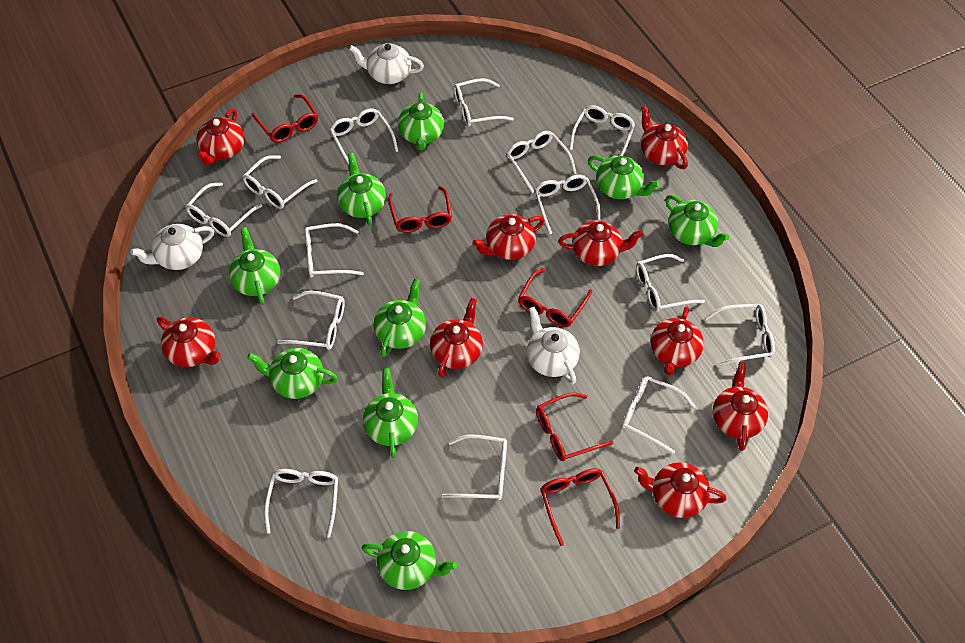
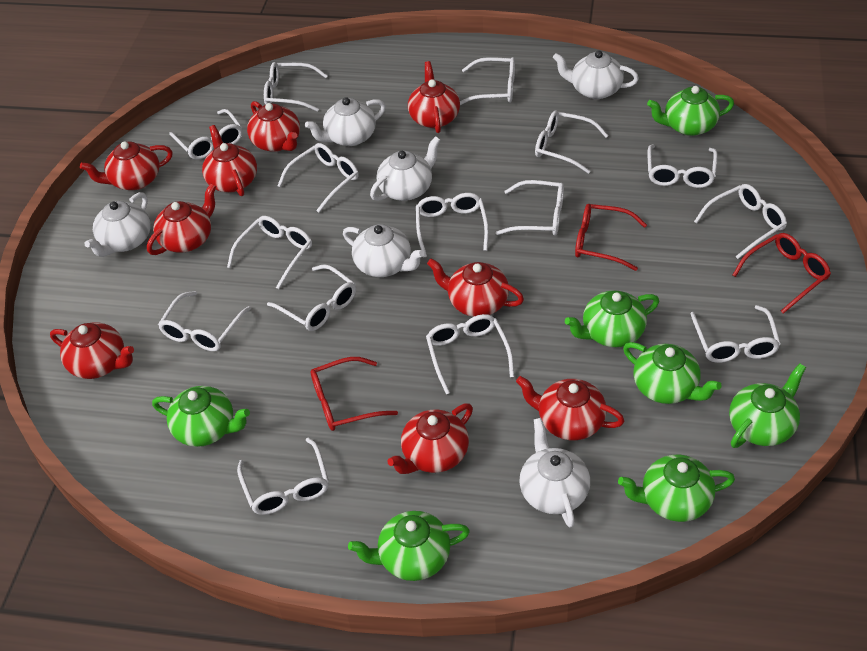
green teapot: [229,227,281,305] [247,348,338,399] [337,153,386,225] [362,531,457,590] [363,368,418,458] [373,279,426,357] [398,93,444,151] [588,155,660,199] [665,195,729,247] = 9 -> [152,386,250,447] [348,511,470,581] [565,290,659,347] [618,454,735,522] [623,342,722,404] [647,86,734,136] [729,364,806,448] = 7
red glasses: [252,94,318,143] [388,186,452,233] [518,268,592,327] [536,393,613,461] [541,468,620,546] = 5 -> [311,357,398,431] [575,204,647,271] [733,233,831,314] = 3
white glasses: [185,182,262,237] [243,155,318,209] [264,469,338,538] [277,291,345,350] [305,223,364,277] [329,108,398,165] [442,435,507,500] [454,78,514,127] [506,131,576,193] [534,175,601,234] [569,105,635,156] [622,376,696,454] [636,254,705,312] [705,304,775,366] = 14 -> [158,291,251,351] [169,109,243,160] [227,216,312,289] [237,438,329,515] [264,62,328,112] [267,264,356,331] [278,143,359,212] [416,193,489,258] [426,314,514,394] [460,57,515,105] [496,180,564,236] [535,111,609,174] [648,145,718,188] [691,305,781,363] [694,184,787,259] = 15
white teapot: [130,224,214,270] [349,43,424,84] [527,307,580,384] = 3 -> [84,192,151,257] [305,97,386,146] [343,224,424,277] [370,136,440,201] [519,418,590,528] [553,50,639,99] = 6

